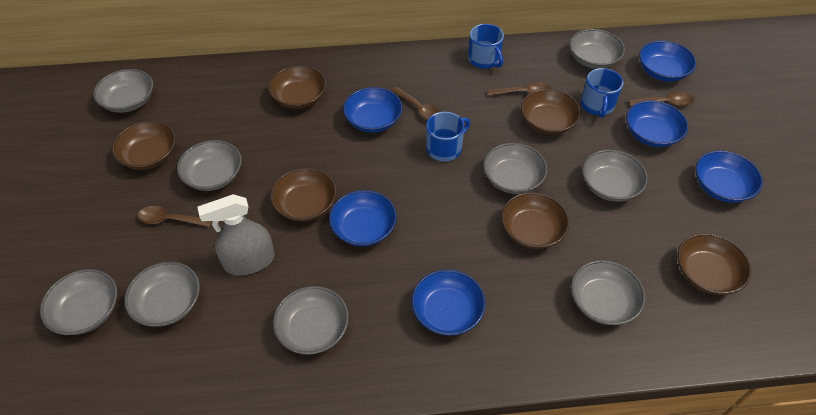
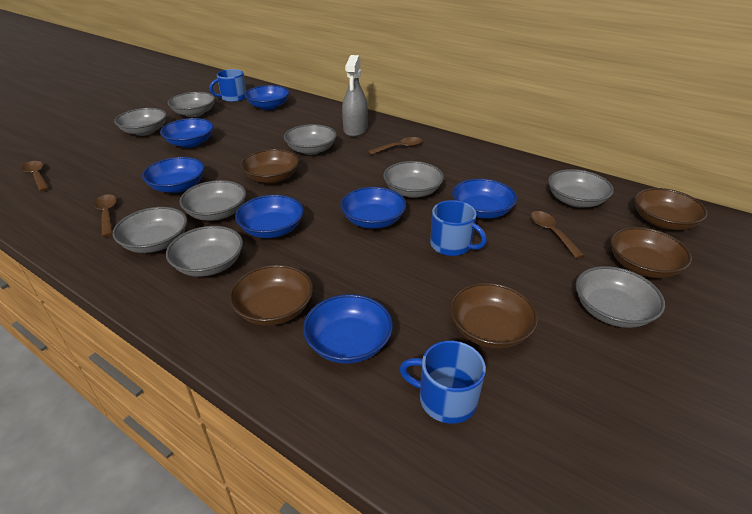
blue bowl: [329,190,397,247] [343,87,403,133] [411,269,486,336] [626,100,688,147] [639,40,697,82] [695,151,763,203] = 6 -> [142,157,205,193] [160,118,214,148] [235,195,304,238] [244,85,289,110] [303,294,393,364] [340,187,406,229] [452,179,517,219] = 7
brown bowl: [112,121,176,170] [268,66,326,109] [270,168,337,222] [501,192,569,249] [521,89,581,135] [677,233,752,295] = 6 -> [229,264,313,326] [241,149,299,184] [449,283,538,349] [610,227,692,278] [634,188,708,230] = 5

